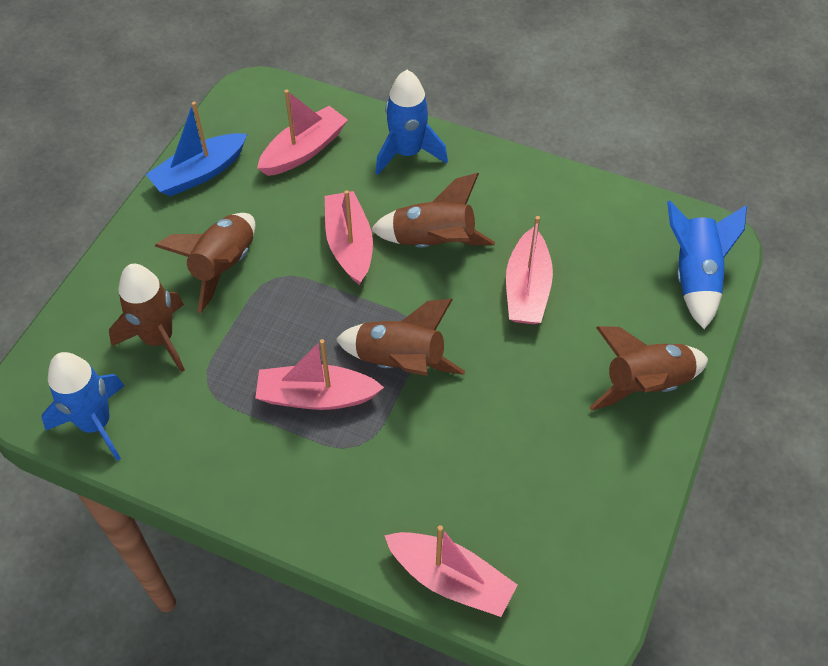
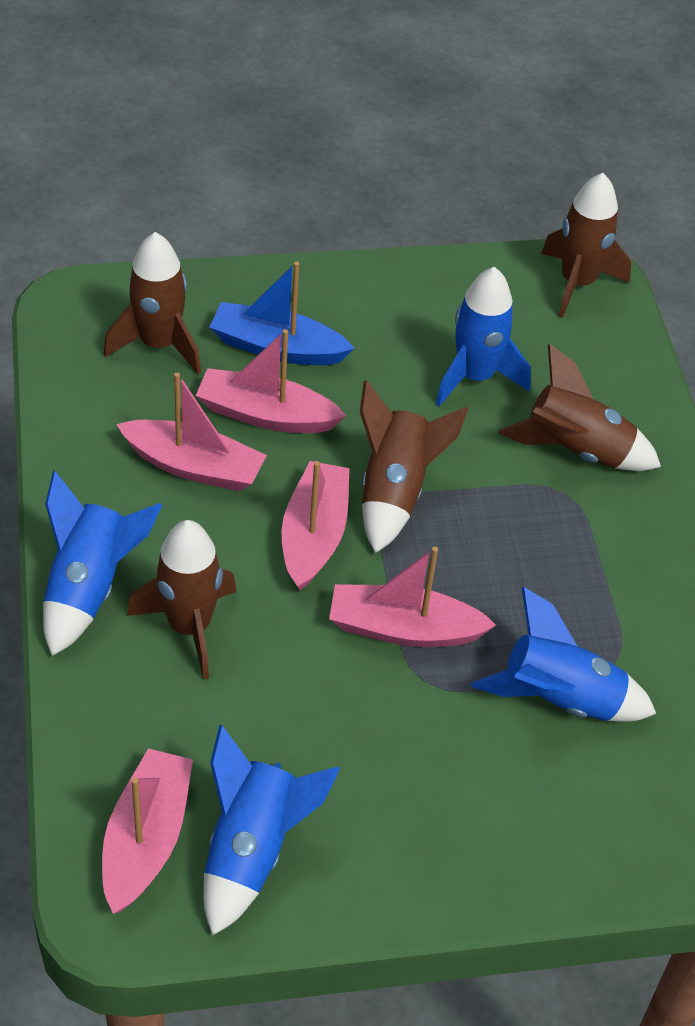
blue rocket: [42,352,125,461] [376,70,448,175] [667,201,747,329] = 3 -> [43,471,162,656] [204,725,340,936] [435,267,531,406] [471,587,657,722] = 4

